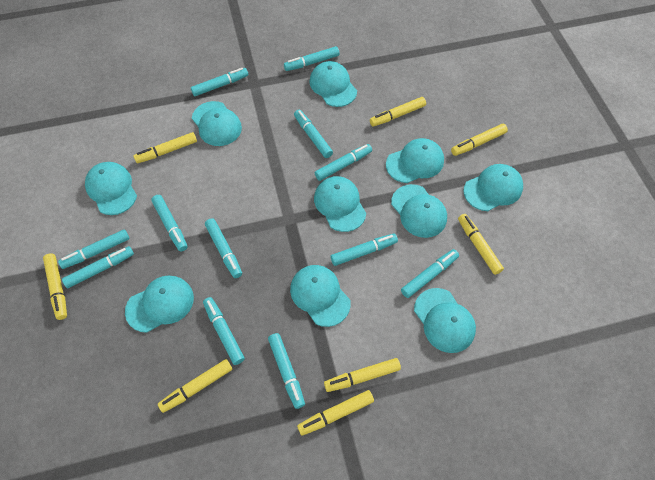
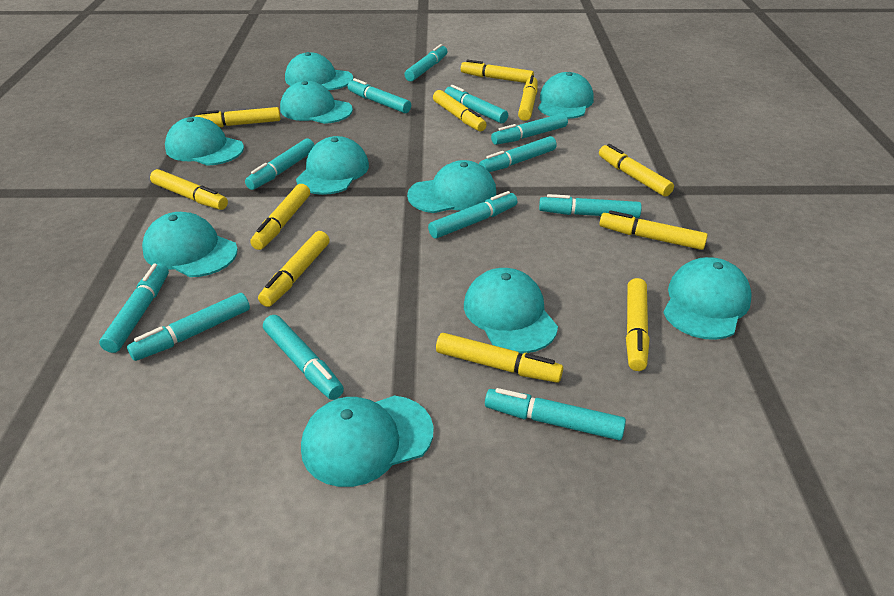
yellow marker: [43,253,67,320] [133,132,197,163] [158,359,232,413] [297,390,374,436] [324,358,401,392] [370,97,426,127] [451,124,508,156] [458,214,504,275] = 8 -> [150,169,228,210] [194,107,281,127] [250,184,310,250] [258,231,330,307] [433,90,487,131] [436,333,563,383] [461,60,534,83] [518,75,538,121] [599,144,674,197] [599,210,708,250] [626,278,649,371] = 11

